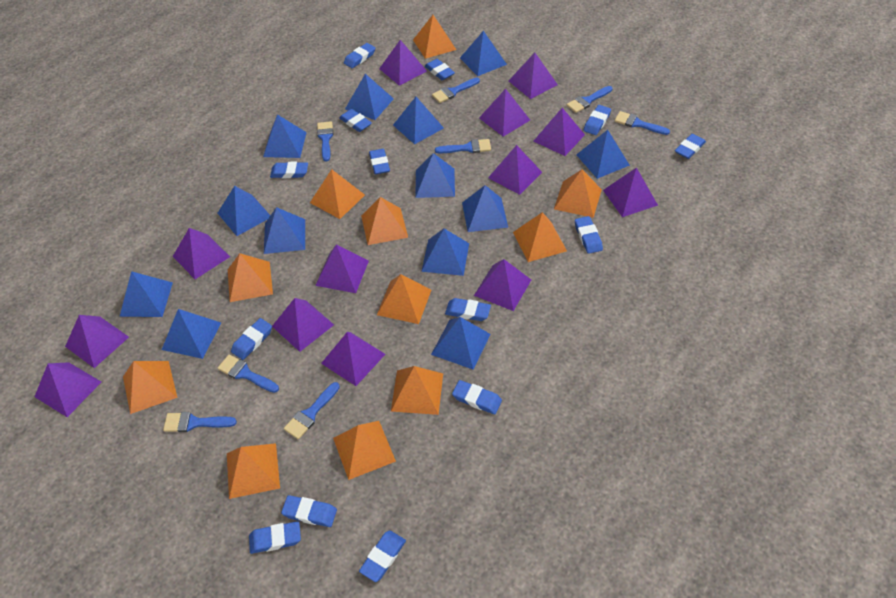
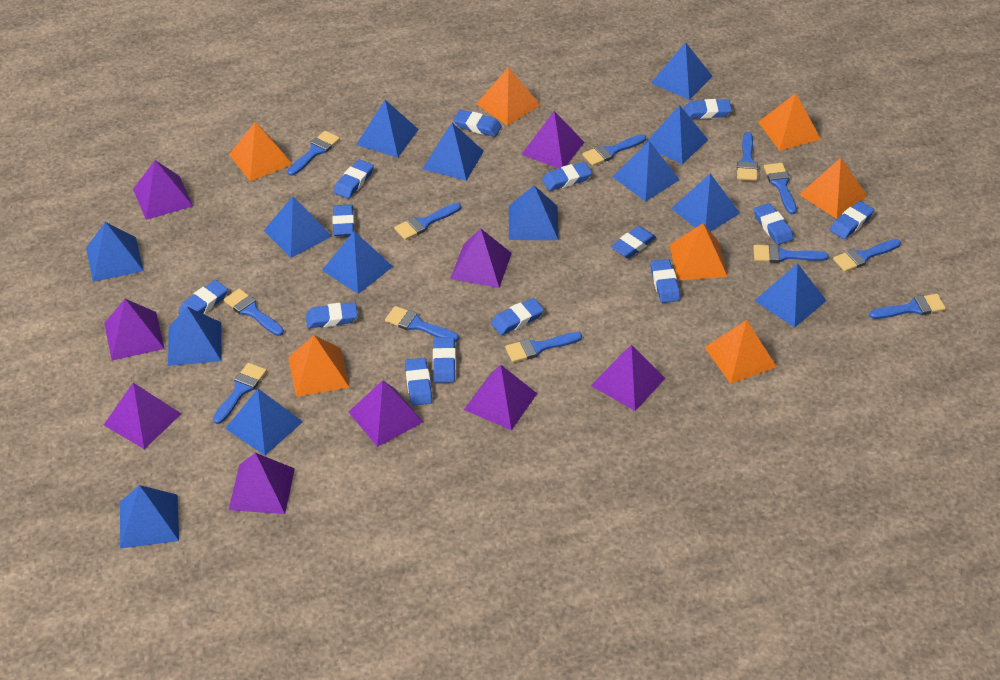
blue brush: [163,412,237,432] [217,355,279,393] [284,382,340,439] [317,121,333,162] [432,77,480,103] [435,139,491,153] [567,86,612,113] [614,111,670,135] = 8 -> [213,363,267,424] [224,289,284,336] [287,131,340,176] [385,306,459,342] [394,203,461,240] [505,332,582,362] [582,134,646,166] [737,132,758,181] [753,244,829,263] [764,163,797,214] [833,239,901,272] [869,294,946,319] = 12
blue pyramid: [120,271,173,317] [162,309,221,359] [218,186,270,236] [263,114,307,158] [264,207,305,254] [345,74,394,120] [393,97,444,144] [415,153,455,198] [421,228,469,276] [431,317,491,369] [460,31,507,76] [462,185,508,232] [576,130,630,179] = 13 -> [86,222,144,282] [120,485,179,549] [168,307,221,366] [225,389,303,455] [264,196,332,258] [322,231,393,294] [356,100,419,158] [423,123,484,181] [509,185,558,240] [612,141,680,202] [643,105,708,165] [651,42,713,100] [671,173,740,232] [754,263,827,327] = 14
orange pyramid: [123,361,177,414] [227,443,280,499] [228,253,273,302] [310,169,365,219] [333,421,396,480] [361,197,408,245] [377,274,431,324] [391,366,443,415] [413,15,456,59] [513,212,567,262] [554,169,602,218] = 11 -> [229,122,292,181] [288,335,349,397] [476,67,540,126] [669,223,728,280] [704,320,777,384] [758,93,821,151] [799,158,867,219] = 7
purple pyramid: [34,362,101,417] [65,315,129,368] [173,228,230,279] [272,298,334,352] [315,244,369,293] [321,332,385,386] [379,40,427,86] [474,259,531,311] [479,89,530,137] [488,145,542,195] [509,53,558,99] [533,108,585,156] [603,167,658,217] = 13 -> [104,299,165,360] [104,383,181,449] [133,160,193,220] [228,453,295,514] [349,380,423,447] [450,228,512,288] [464,365,537,430] [521,111,585,169] [591,345,666,411] = 9

